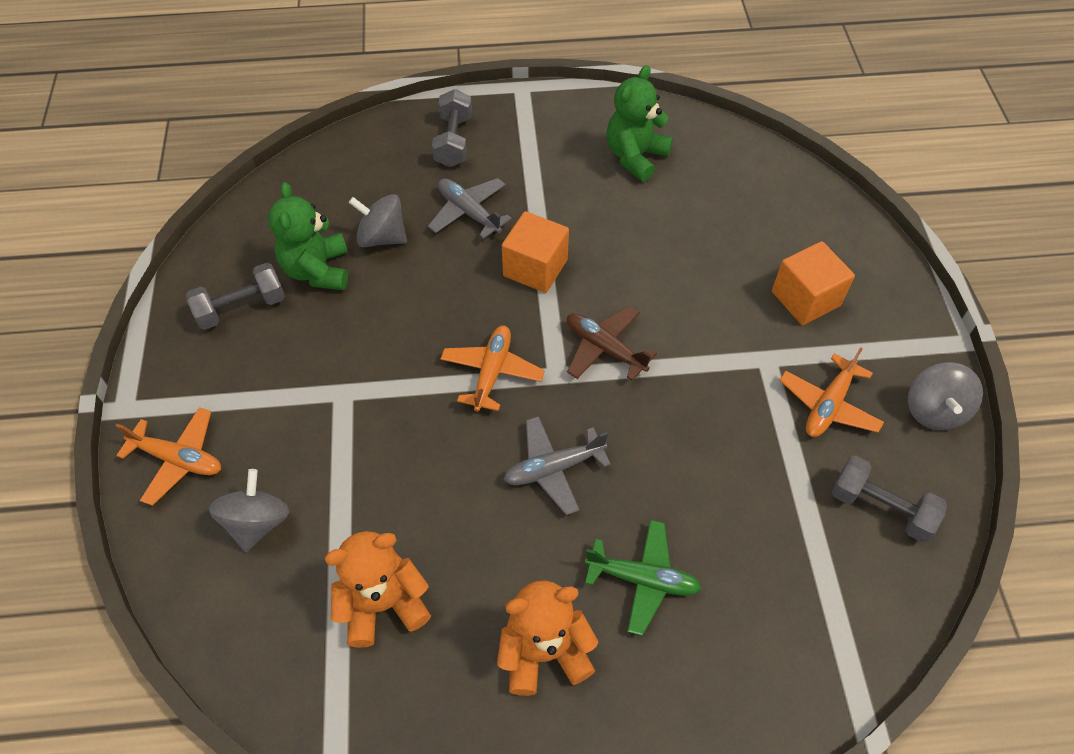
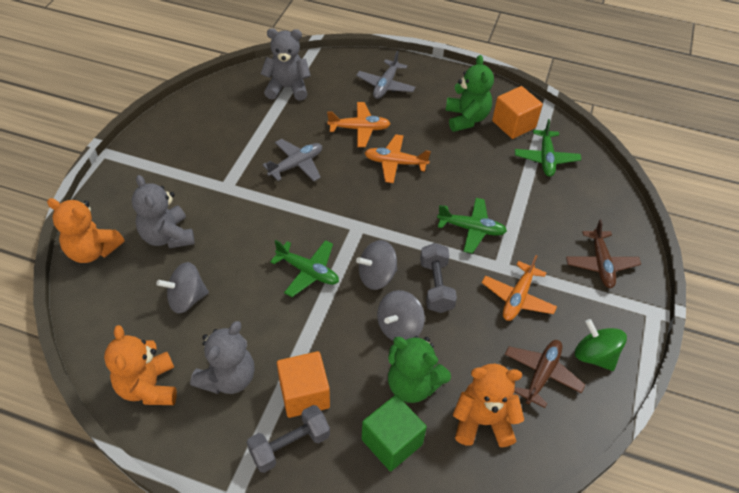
brown plane: [567,306,657,381] = 1 -> [505,340,585,408] [566,219,641,288] = 2
green cube: none = 0 -> [362,395,427,471] = 1
green plane: [585,520,701,636] = 1 -> [270,240,339,297] [437,198,507,254] [515,119,581,177] = 3
green spinning top: none = 0 -> [575,319,627,371] = 1
grey dumbbell: [186,263,285,330] [432,89,472,167] [832,456,947,542] = 3 -> [247,405,330,473] [420,243,457,313] = 2
grey teddy bear: none = 0 -> [132,175,195,248] [190,321,255,394] [261,28,311,101] = 3
orange teddy bear: [325,531,431,648] [497,580,599,696] = 2 -> [47,198,125,263] [104,325,177,405] [453,364,524,447] = 3

